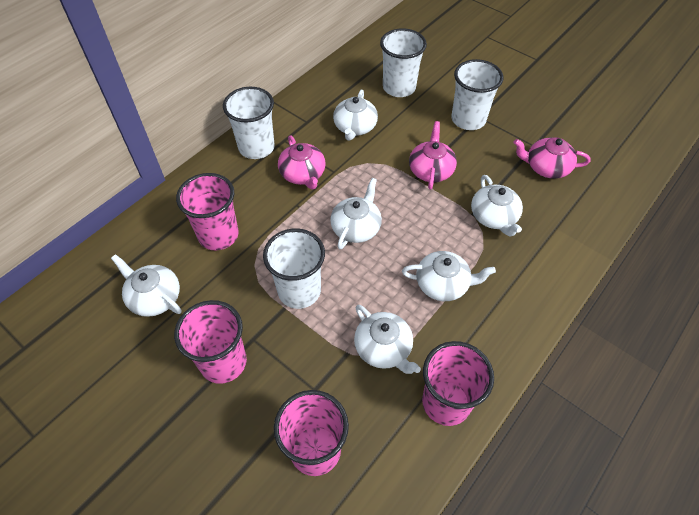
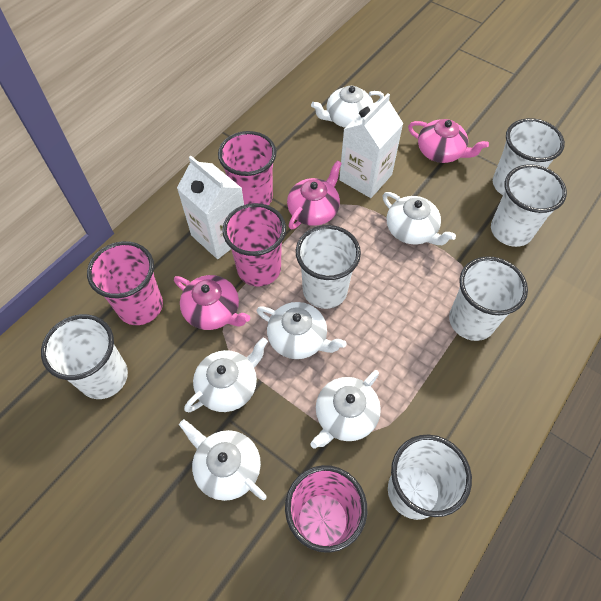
white carton: none = 0 -> [177,156,244,259] [339,93,403,198] = 2
white cup: [223,87,275,159] [263,228,325,309] [380,28,427,97] [451,59,503,130] = 4 -> [41,314,128,399] [296,225,361,309] [388,434,472,520] [449,256,528,341] [491,164,567,247] [493,118,565,195] = 6

